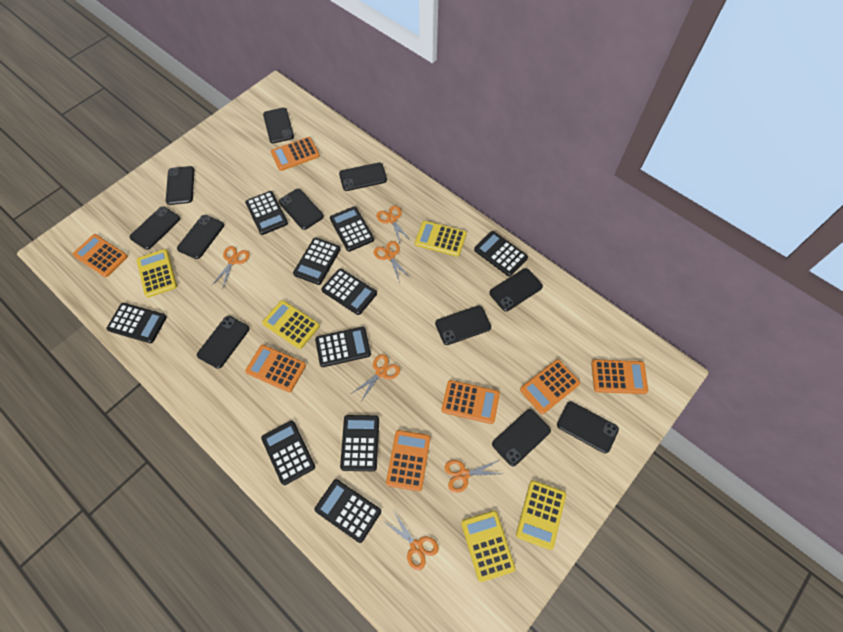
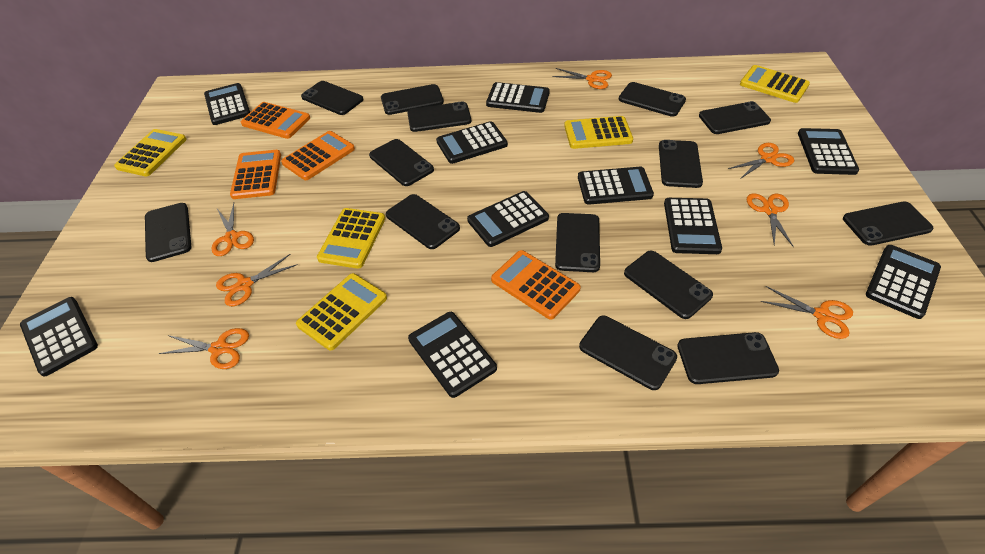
black phone: [130,206,180,250] [166,166,194,205] [177,215,224,259] [197,316,249,369] [263,108,294,143] [279,189,324,230] [339,162,387,191] [435,306,491,345] [489,268,543,312] [492,409,551,466] [557,401,619,453] = 11 -> [145,203,191,262] [301,81,363,115] [369,139,434,186] [381,84,444,115] [386,194,460,249] [407,101,471,132] [555,213,600,272] [579,316,677,390] [619,82,686,117] [624,251,713,319] [659,140,703,188] [677,332,779,384] [699,101,771,134] [843,202,934,246] = 14
orange calculator: [73,234,128,277] [245,345,306,392] [271,137,320,171] [386,430,430,491] [441,380,500,424] [520,359,580,414] [591,359,648,394] = 7 -> [230,150,281,199] [241,102,310,139] [281,131,355,180] [491,250,581,320] = 4
orange scissors: [211,246,250,290] [351,354,400,403] [374,241,411,283] [376,206,411,243] [384,510,439,570] [444,460,502,493] = 6 -> [159,328,249,369] [211,203,254,256] [216,254,298,306] [552,68,612,89] [728,143,794,179] [747,193,794,247] [761,286,853,339] = 7

